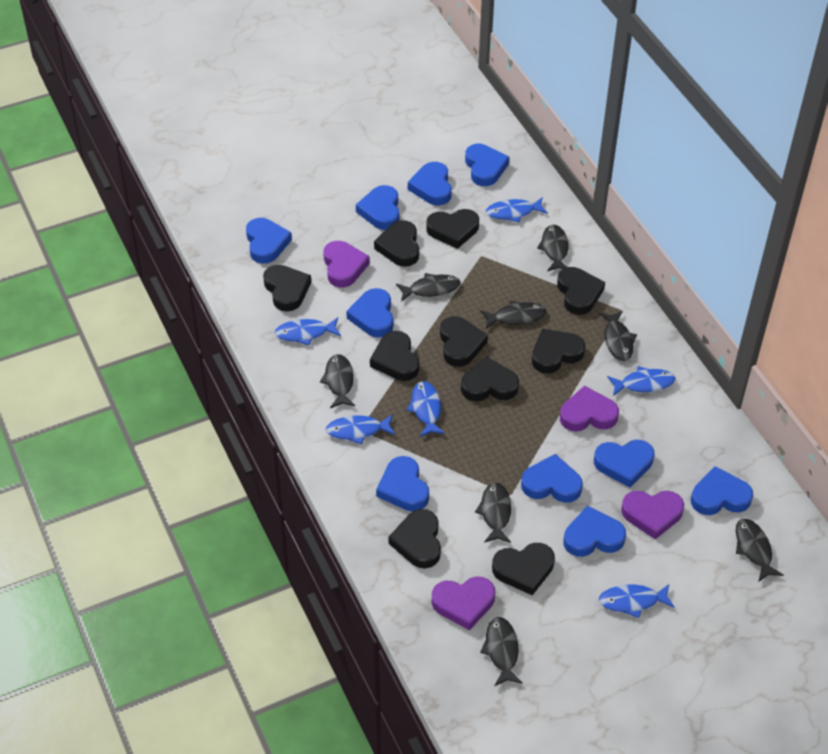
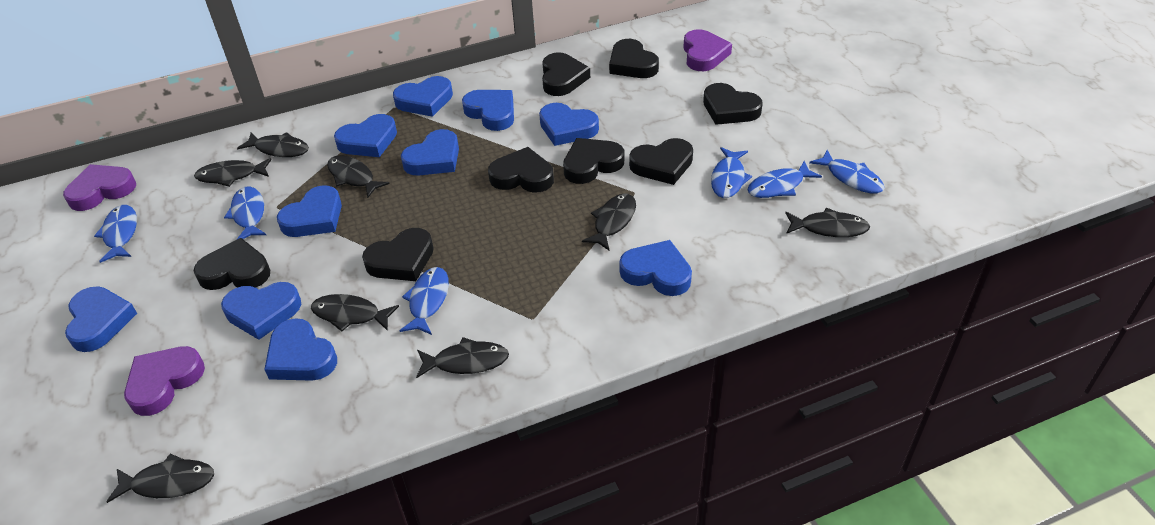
black heart: [263,265,311,311] [370,331,419,381] [374,220,419,267] [389,509,441,568] [426,209,479,249] [440,316,488,367] [461,357,519,401] [492,543,555,595] [532,329,585,374] [557,267,605,315] = 10 -> [194,238,270,290] [362,228,434,281] [488,147,554,193] [542,52,590,96] [563,138,624,184] [609,39,659,78] [629,138,693,185] [703,83,763,125] = 8
purple heart: [323,241,370,287] [432,577,495,630] [560,386,619,431] [621,491,684,539] = 4 -> [63,164,136,211] [124,346,205,416] [683,29,732,71] = 3

